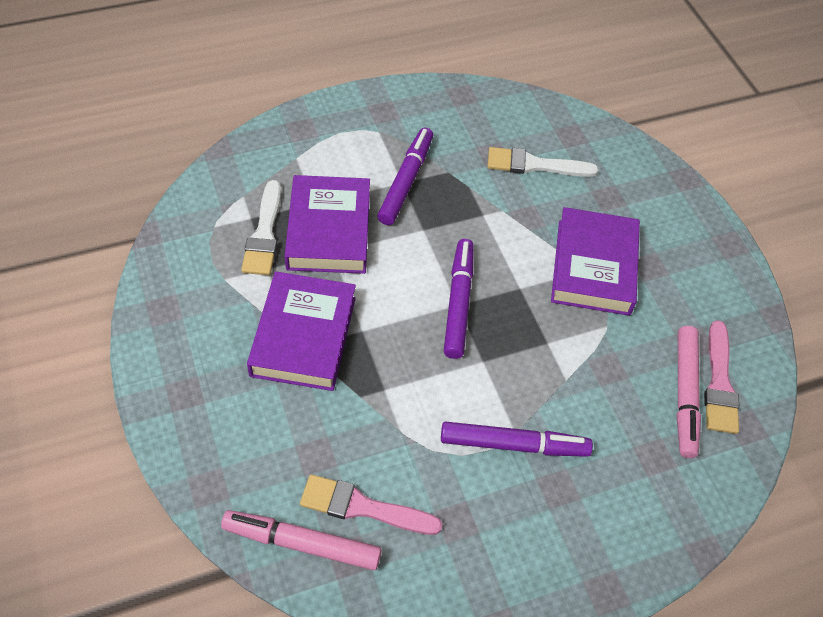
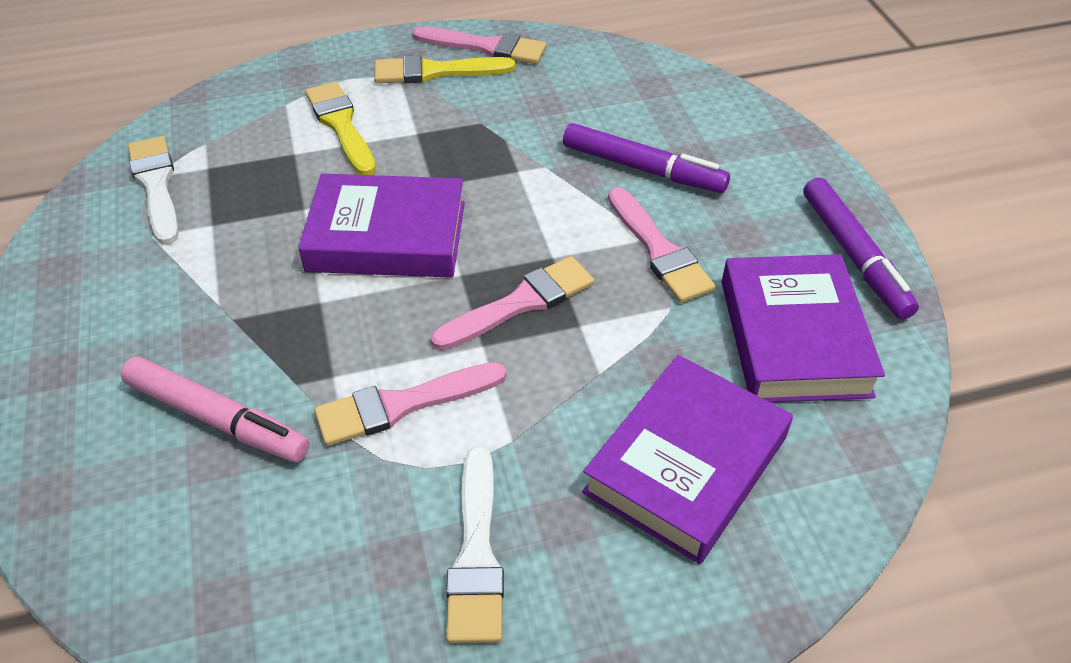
pink brush: [300,474,442,535] [704,320,740,434] = 2 -> [314,362,506,446] [412,26,547,64] [431,256,594,350] [608,187,716,303] = 4
pink marker: [221,510,382,570] [676,326,701,458] = 2 -> [121,356,310,462] = 1
purple marker: [377,128,433,225] [441,422,593,457] [444,239,474,359] = 3 -> [563,123,730,193] [803,177,919,320] = 2
yellow brush: none = 0 -> [305,81,376,175] [374,55,516,83] = 2

